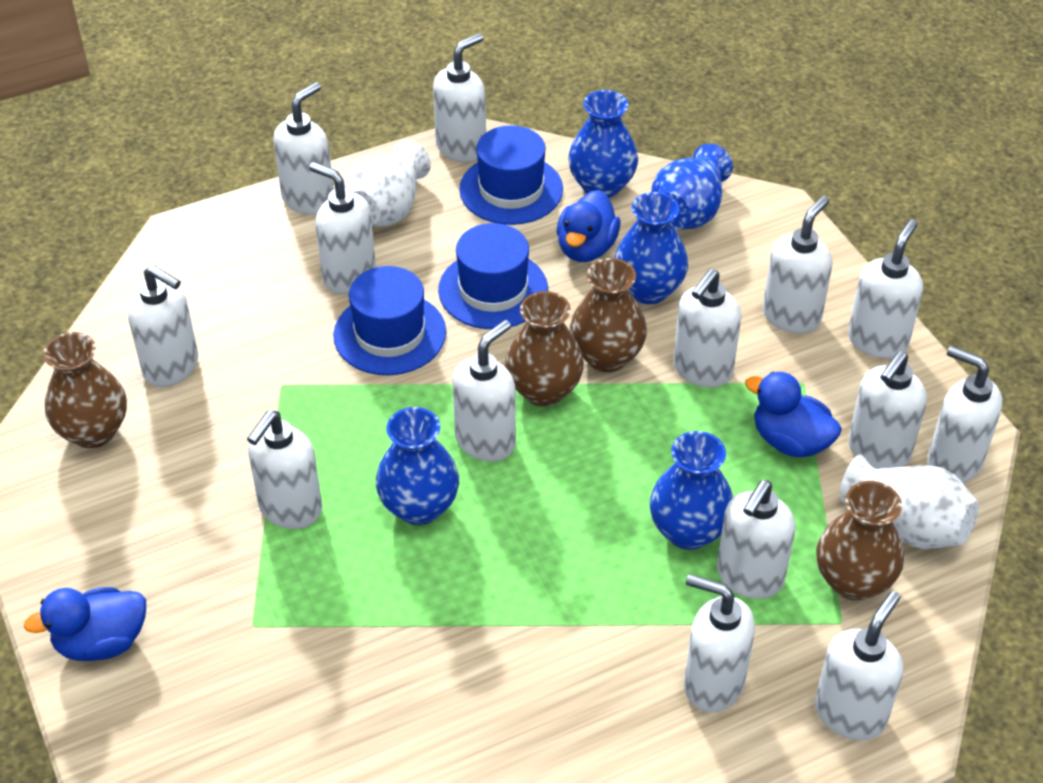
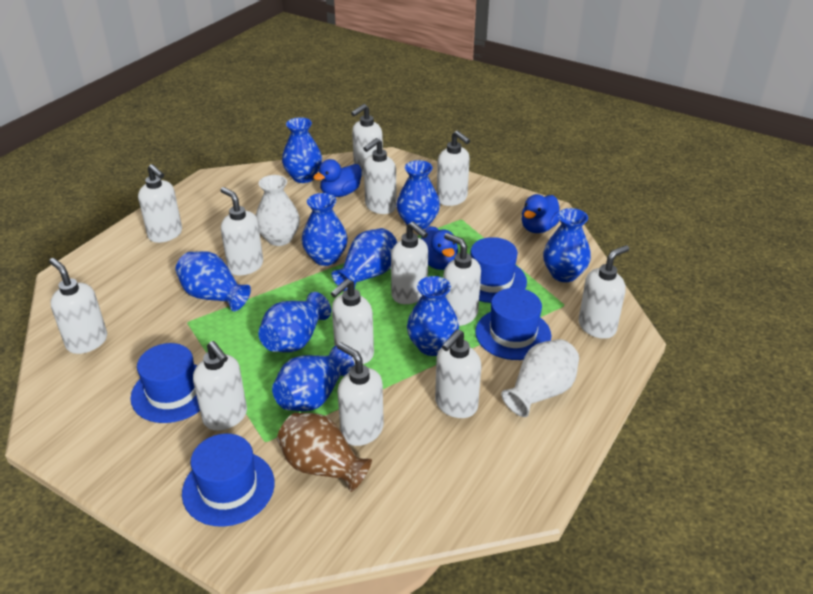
blue hat: [333,266,446,375] [438,223,548,329] [459,125,563,225] = 3 -> [130,343,200,423] [182,434,275,527] [471,237,527,303] [475,288,551,360] = 4
blue vase: [376,407,459,525] [568,90,638,198] [614,192,688,304] [650,431,733,550] [651,144,733,230] = 5 -> [175,251,251,311] [258,292,331,352] [272,346,354,411] [282,117,322,183] [302,193,348,266] [331,228,397,291] [397,160,440,229] [407,276,459,356] [543,208,591,282] = 9
brown vase: [43,332,127,448] [505,291,584,407] [570,258,647,372] [816,481,904,600] = 4 -> [277,413,372,492] = 1
white soap dispenser: [128,265,198,387] [247,411,322,529] [274,82,334,215] [309,162,376,294] [433,33,486,162] [453,320,516,462] [673,269,741,388] [684,574,755,713] [717,480,795,599] [762,196,832,334] [815,591,903,741] [848,219,923,359] [848,351,927,469] [927,346,1002,483] = 14 -> [49,258,107,354] [138,164,182,243] [193,341,247,431] [221,187,263,276] [331,278,374,365] [337,342,384,446] [351,104,383,176] [363,138,397,214] [391,222,428,304] [435,330,481,418] [437,130,470,206] [443,233,481,326] [579,245,629,339] = 13

